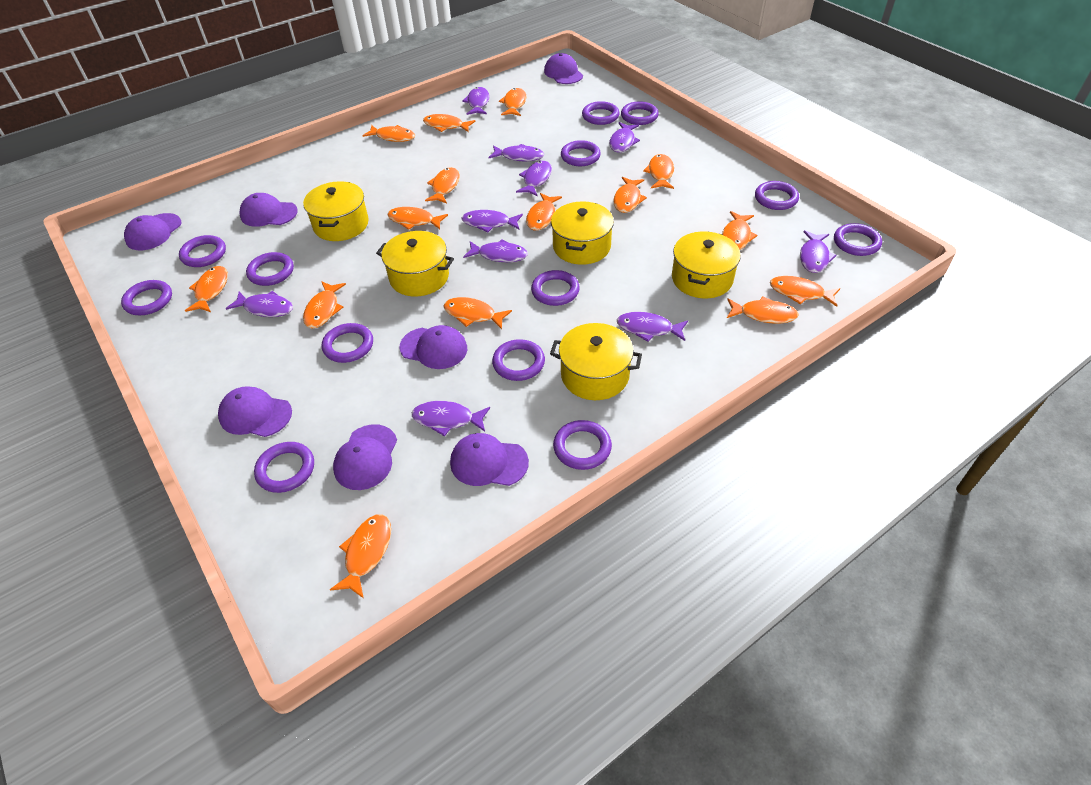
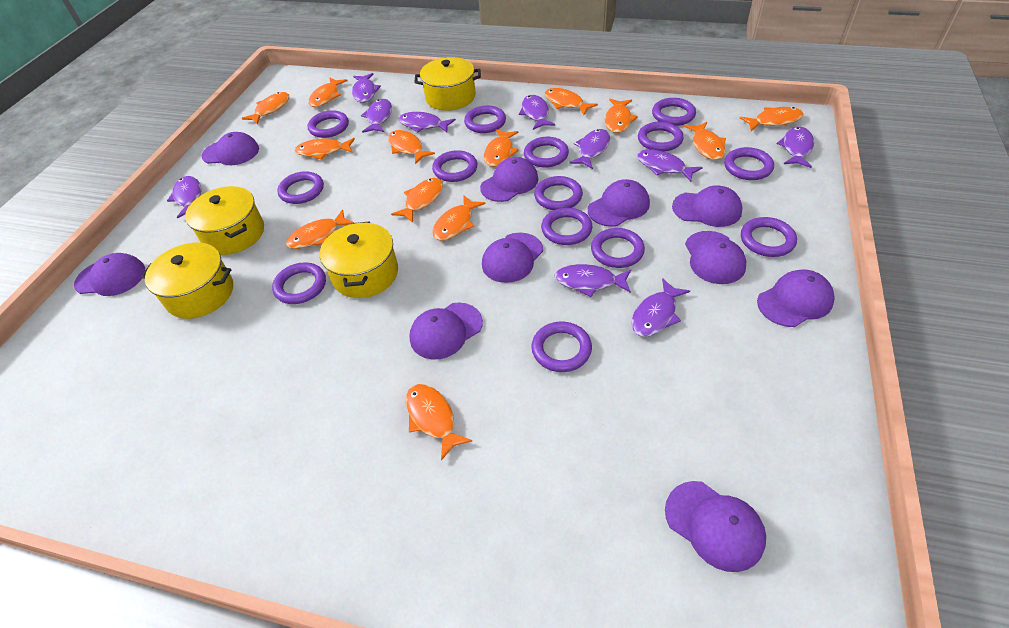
orange fish: [185,266,228,312] [303,281,346,328] [330,514,391,598] [362,125,415,142] [387,207,448,230] [423,114,475,132] [425,167,460,204] [443,297,512,329] [499,88,527,116] [526,193,562,230] [613,177,647,213] [643,154,674,189] [722,211,758,250] [727,296,799,324] [770,276,840,307] = 15 -> [242,92,289,125] [286,209,354,249] [295,138,355,160] [308,77,348,107] [388,130,435,164] [391,178,443,223] [406,384,472,461] [432,196,485,241] [484,129,519,167] [545,88,598,115] [605,99,638,133] [684,122,726,160] [740,107,803,131] = 13
purple cap: [124,213,182,250] [218,386,292,437] [240,193,298,227] [333,424,397,490] [400,325,467,369] [450,433,529,486] [544,53,583,84] = 7 -> [74,253,145,296] [202,132,259,165] [409,302,483,360] [480,157,538,202] [482,233,543,283] [588,179,650,227] [665,481,766,572] [672,185,743,227] [685,231,746,284] [757,269,835,327] = 10
purple ring: [121,280,172,315] [179,235,226,267] [246,252,294,286] [254,442,314,493] [322,323,373,363] [492,339,545,381] [531,270,580,306] [553,420,612,470] [561,140,601,166] [582,101,619,125] [621,101,659,125] [755,181,799,210] [834,223,882,256] = 13 -> [272,262,326,304] [277,171,324,204] [307,110,349,138] [432,150,477,182] [464,105,506,133] [524,137,569,167] [531,321,592,372] [534,176,583,210] [541,207,593,245] [591,228,645,268] [638,122,684,152] [652,98,696,126] [724,147,774,180] [741,217,797,257] = 14
yellow pot: [303,181,369,241] [376,231,454,296] [550,323,642,400] [551,201,614,265] [672,231,741,299] = 5 -> [141,243,233,319] [185,186,264,255] [320,221,398,298] [414,57,481,111] = 4

